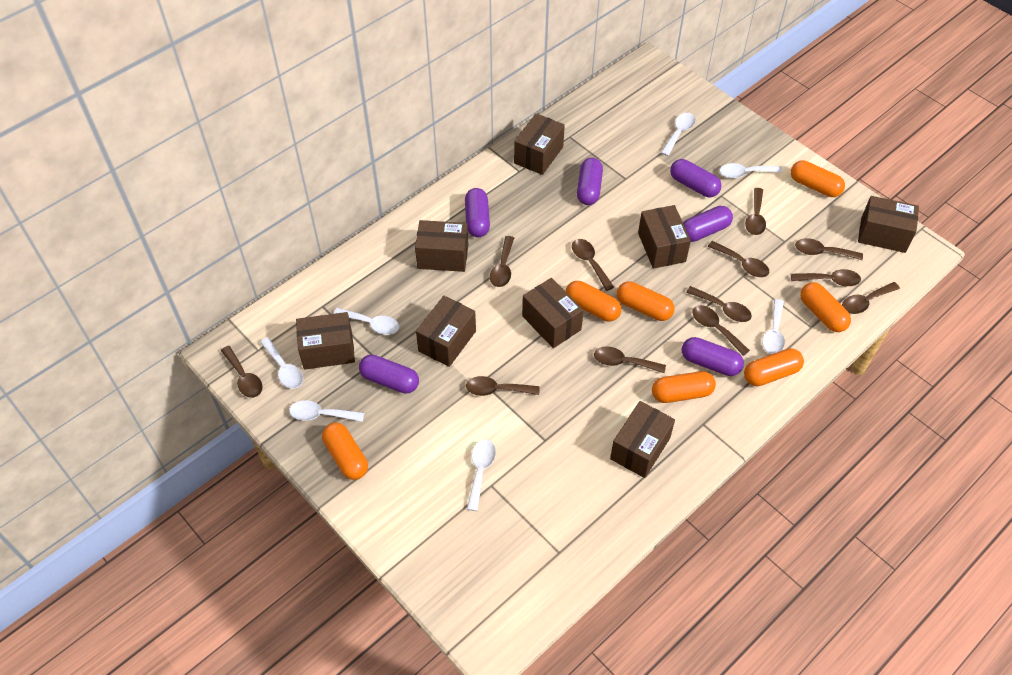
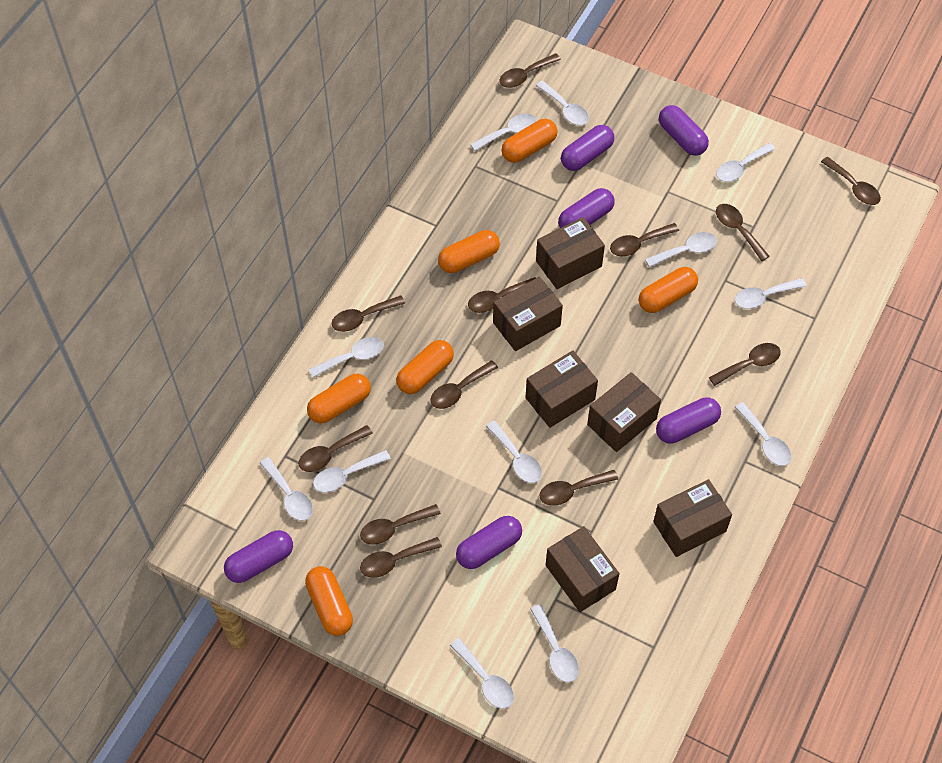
brown box: [296,312,355,370] [415,220,468,272] [416,296,476,367] [514,113,565,175] [522,278,584,348] [610,401,675,478] [638,205,691,269] [858,196,919,253] = 8 -> [493,277,563,351] [526,351,598,428] [536,217,605,289] [546,526,620,612] [587,372,661,452] [653,479,732,557] = 6
orange capsule: [322,423,368,480] [566,281,622,321] [617,281,675,321] [652,371,716,403] [744,348,804,386] [791,160,845,197] [800,282,851,332] = 7 -> [305,566,353,636] [307,374,371,424] [397,340,454,394] [438,230,500,273] [502,119,558,163] [639,267,698,313] = 6
white spoon: [260,337,303,389] [289,400,364,422] [333,308,399,335] [467,440,496,511] [661,113,696,156] [720,163,782,178] [762,299,785,354] = 7 -> [260,457,313,521] [309,337,384,378] [313,450,391,493] [450,638,514,709] [470,113,537,151] [486,421,542,483] [530,604,579,682] [536,81,589,125] [645,232,717,267] [716,143,775,182] [735,278,806,309] [735,402,791,466] = 12

